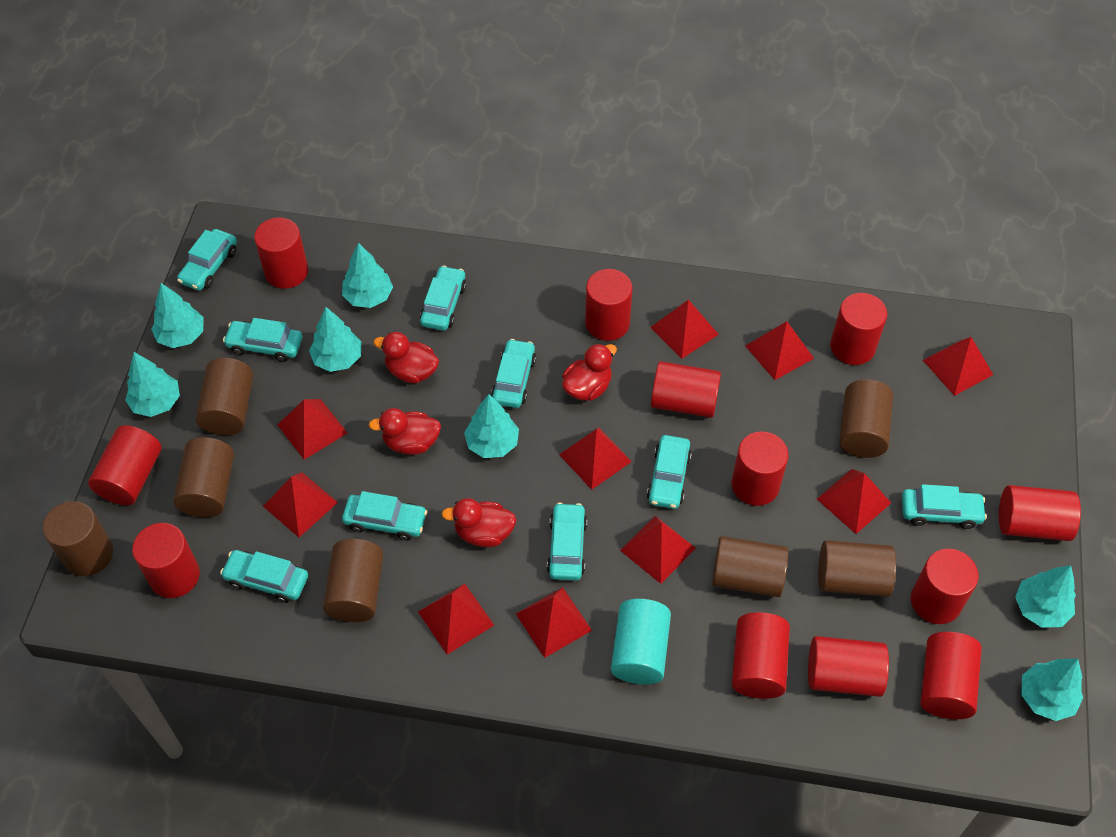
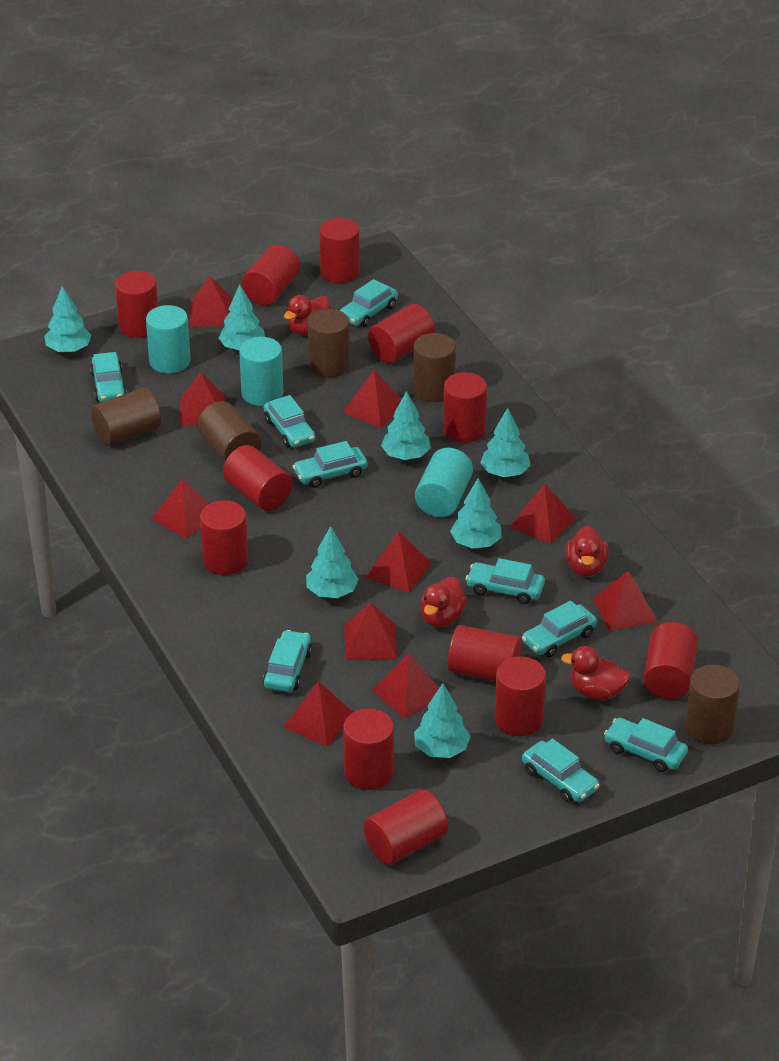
brown cylinder: [43,501,113,576] [173,437,234,517] [196,358,253,435] [323,539,383,622] [712,536,788,597] [818,540,896,597] [839,379,893,458] = 7 -> [91,387,161,446] [197,401,262,461] [308,309,350,377] [413,333,456,402] [685,664,740,744] = 5
turquoise cylinder: [611,599,671,685] = 1 -> [146,305,190,373] [239,337,283,406] [415,448,473,517] = 3

